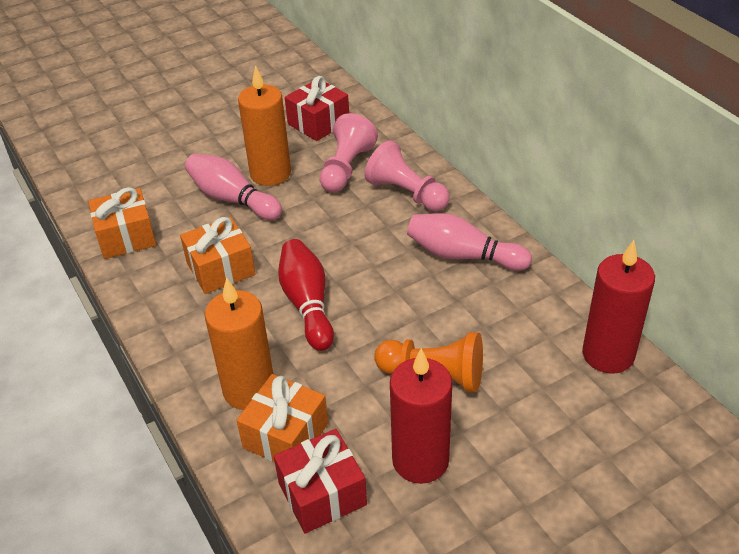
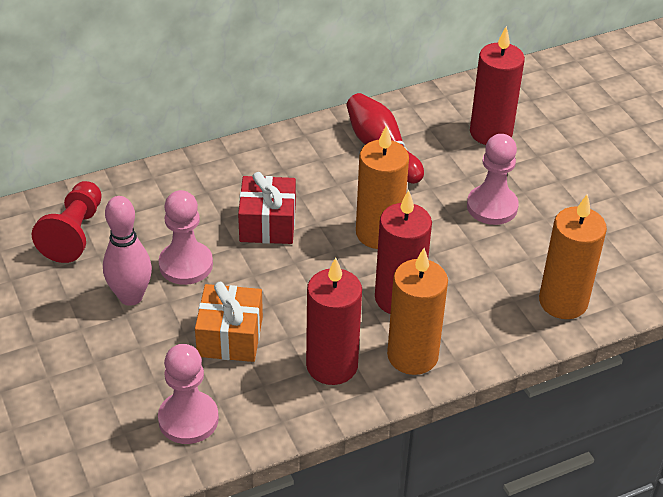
orange candle: [205,277,273,410] [238,65,291,186] = 2 -> [356,125,409,249] [387,248,448,375] [539,194,607,319] = 3
orange gift: [88,187,156,259] [180,217,256,294] [237,374,328,462] = 3 -> [195,282,263,362] = 1
orange pawn: [374,332,483,392] = 1 -> none = 0
pink bowling pin: [185,153,282,220] [407,213,532,271] = 2 -> [103,196,152,306] = 1
pink pawn: [319,113,378,193] [364,140,450,211] = 2 -> [158,344,219,444] [159,190,213,285] [467,134,519,225] = 3
red candle: [390,349,452,484] [582,240,655,374] = 2 -> [306,258,362,385] [375,190,432,314] [470,26,525,145] = 3
red gift: [274,429,367,533] [285,76,349,141] = 2 -> [238,172,296,244] = 1
red pawn: none = 0 -> [31,181,102,263] = 1

